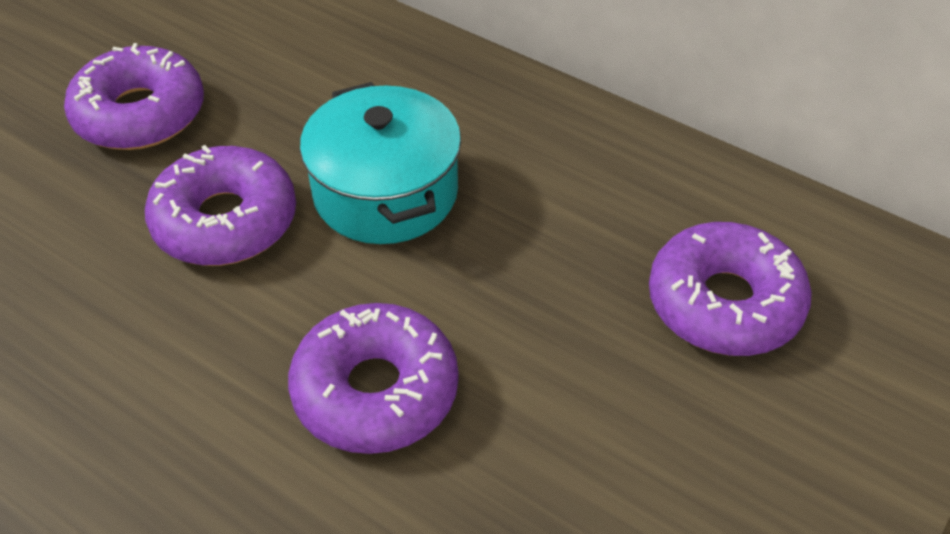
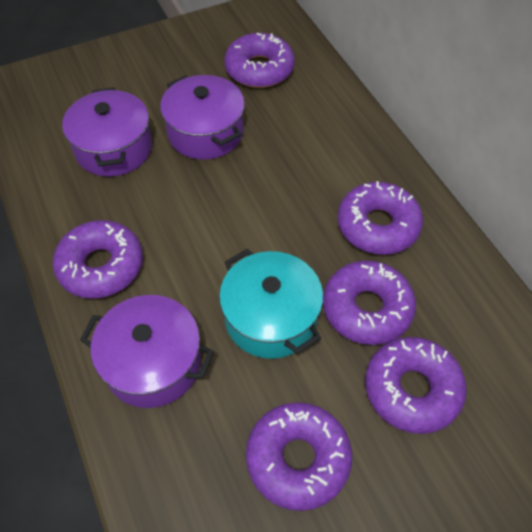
purple donut: [64,43,204,150] [145,145,296,266] [288,303,459,454] [649,222,812,356] = 4 -> [53,220,143,299] [224,33,295,88] [246,402,352,511] [323,260,416,345] [338,181,423,255] [365,337,467,434] = 6
purple pot: none = 0 -> [62,87,152,177] [80,295,214,408] [160,75,245,160] = 3

